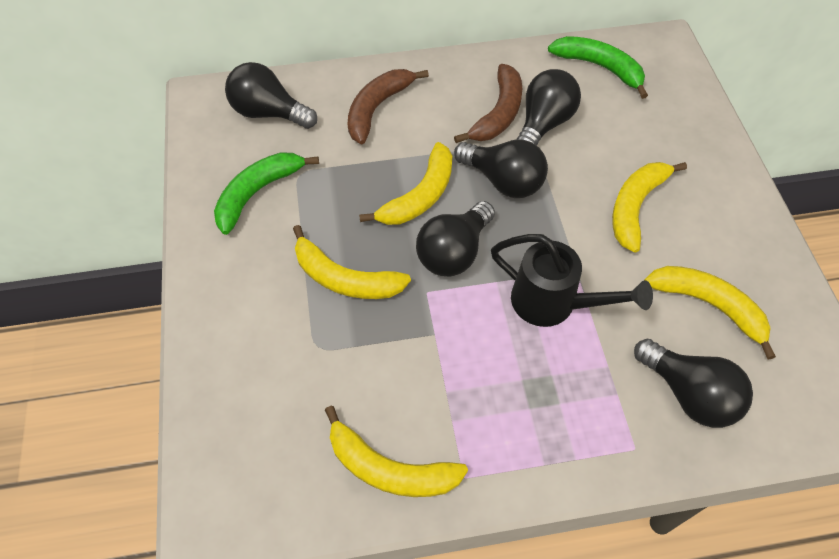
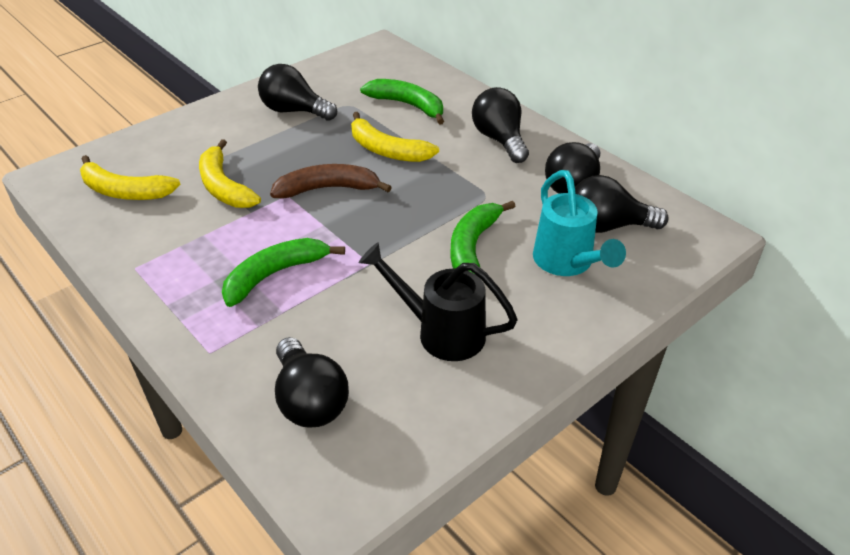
brown banana: [348,69,429,144] [454,64,522,143] = 2 -> [270,164,392,198] = 1
green banana: [214,152,319,235] [548,36,648,99] = 2 -> [222,238,345,307] [360,79,444,125] [450,201,515,273] = 3
turquoise watering can: none = 0 -> [533,170,626,276] = 1
yellow banana: [293,225,411,299] [325,406,468,497] [359,142,452,225] [612,162,687,253] [645,266,776,360] = 5 -> [80,155,180,200] [199,139,261,208] [351,112,439,162] = 3

